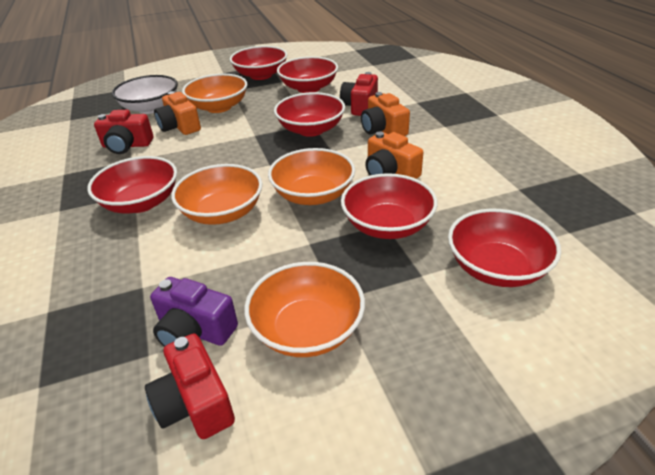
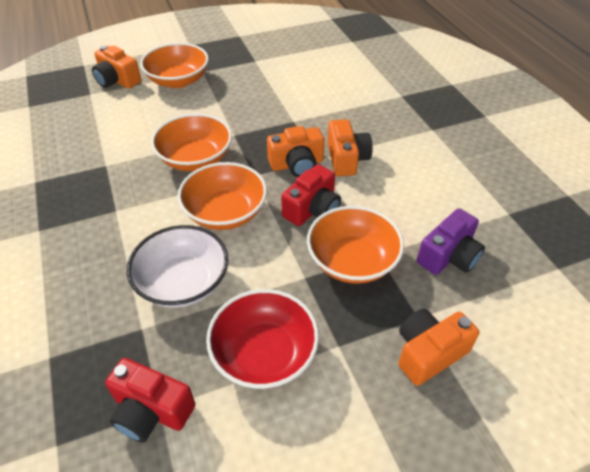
orange camera: [154,91,201,135] [361,92,410,136] [365,131,423,179] = 3 -> [92,45,141,89] [267,126,324,177] [327,119,373,176] [398,309,479,386] = 4
red bowl: [87,156,177,213] [230,46,287,80] [274,92,345,137] [277,56,338,93] [341,173,438,239] [448,209,561,287] = 6 -> [206,289,319,389] = 1
red camera: [94,110,153,154] [145,333,235,439] [340,72,378,116] = 3 -> [105,358,195,443] [281,164,341,226] = 2

